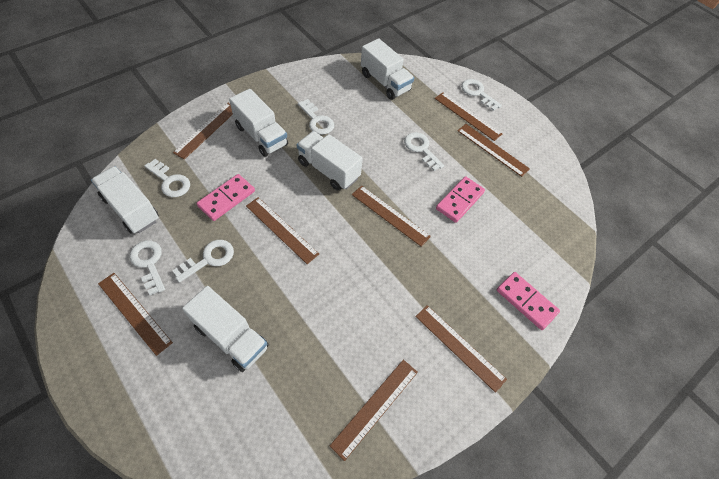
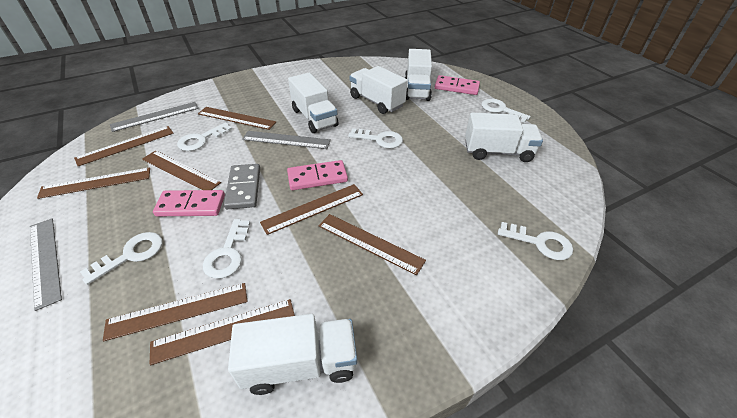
grey domino: none = 0 -> [224,164,260,209] = 1
grey ruler: none = 0 -> [30,218,62,311] [110,102,199,132] [242,131,331,149] = 3

